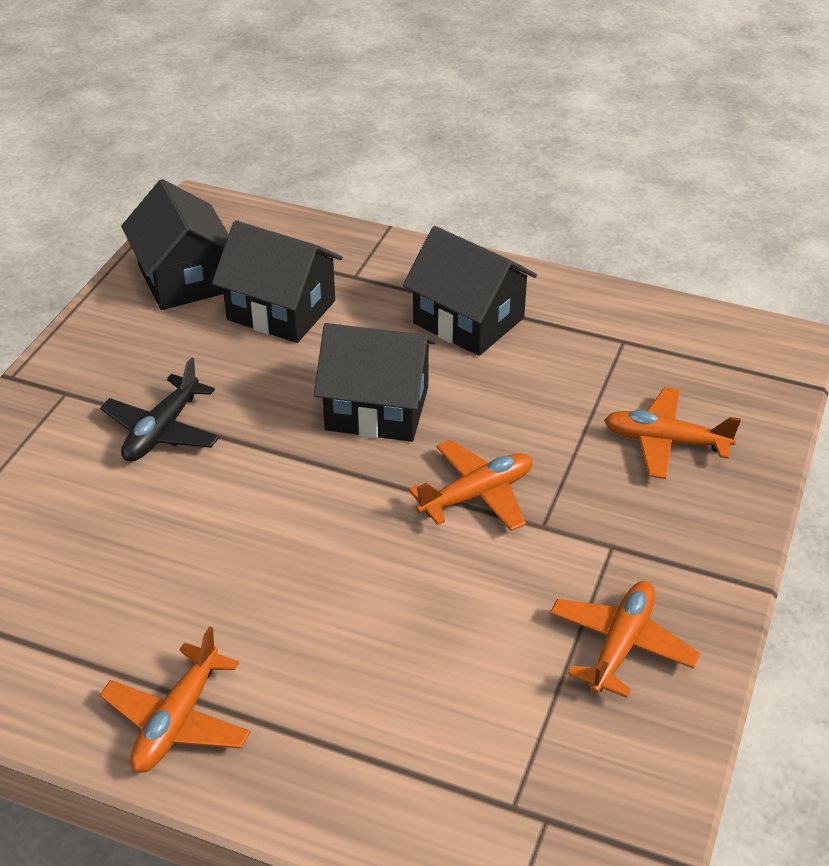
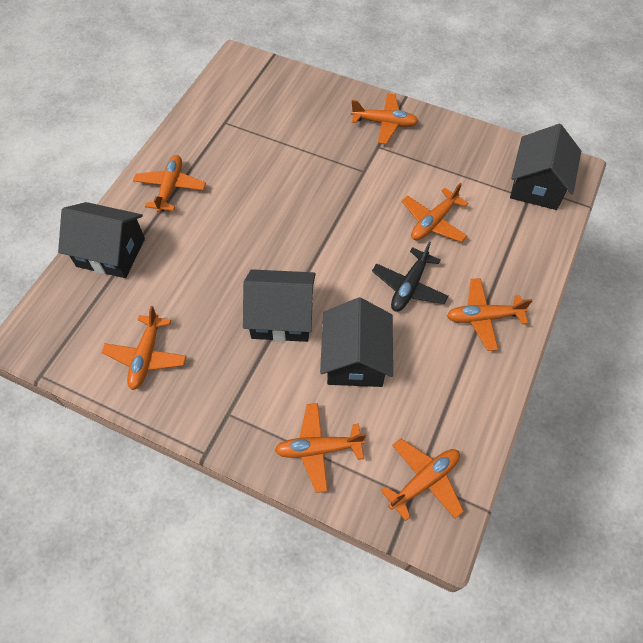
orange plane: [100,626,250,773] [408,440,533,531] [550,581,700,698] [604,387,741,479] = 4 -> [101,306,187,390] [133,155,206,213] [275,403,366,493] [351,93,419,144] [381,439,464,521] [402,183,468,242] [447,278,532,351] = 7

